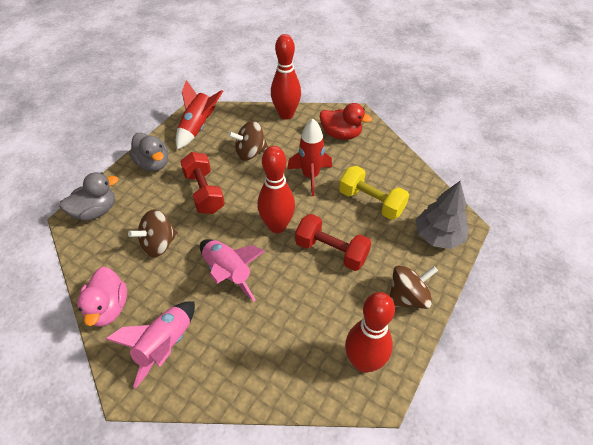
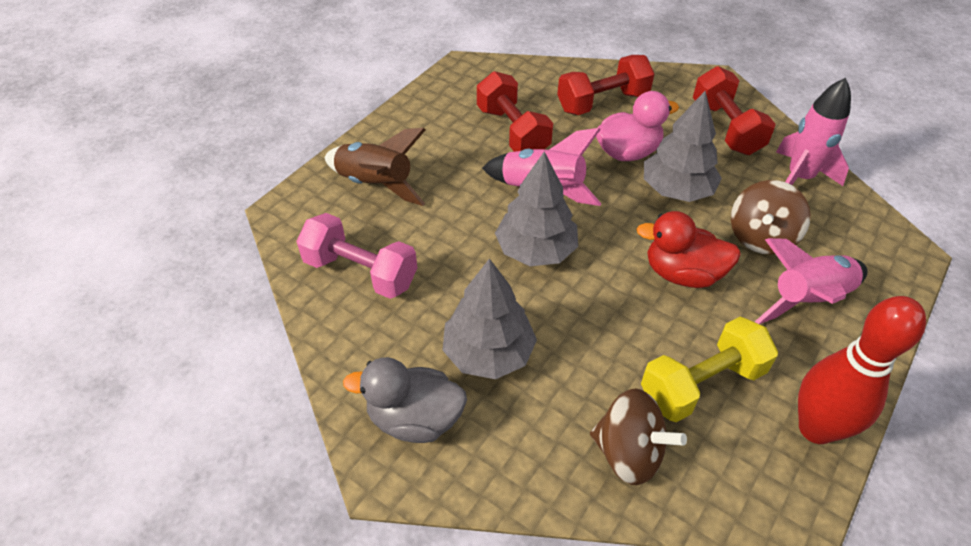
brown rocket: none = 0 -> [324,128,426,206] = 1
brown spinning top: [128,209,178,257] [228,121,268,161] [390,265,438,309] = 3 -> [590,388,687,485] [731,180,811,254] = 2
grey duck: [59,172,118,221] [129,133,168,172] = 2 -> [343,357,467,443] = 1
grey tree: [416,181,469,249] = 1 -> [442,258,537,379] [495,151,578,266] [644,91,722,202] = 3
pink dumbbell: none = 0 -> [296,213,417,299] = 1
pink rocket: [106,301,195,389] [200,239,265,302] = 2 -> [482,128,601,206] [755,238,868,324] [776,78,851,186] = 3
red bowling pin: [257,146,295,233] [271,34,301,120] [345,292,395,373] = 3 -> [798,296,926,444] = 1
red dumbbell: [180,152,225,214] [295,214,371,271] = 2 -> [477,71,553,152] [557,55,654,115] [693,66,775,155] = 3
red rocket: [176,80,223,150] [287,118,332,196] = 2 -> none = 0

